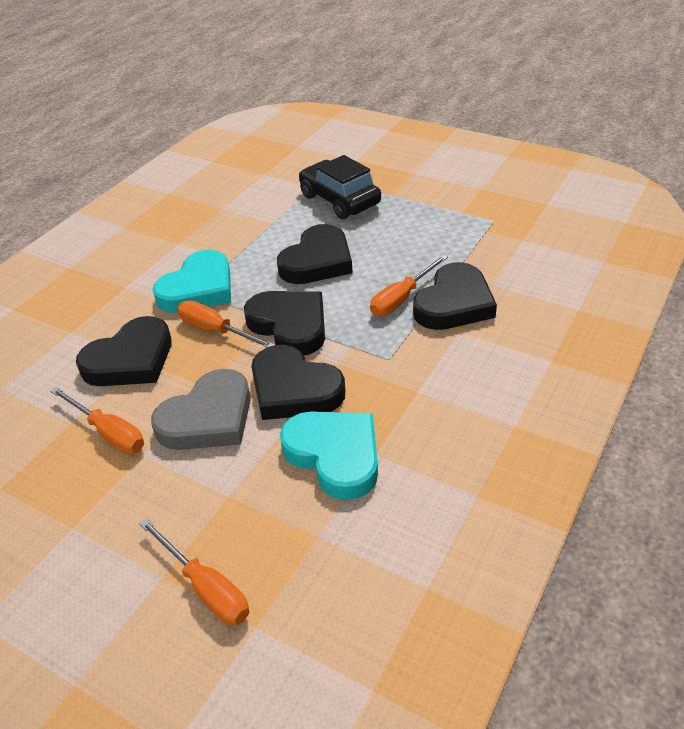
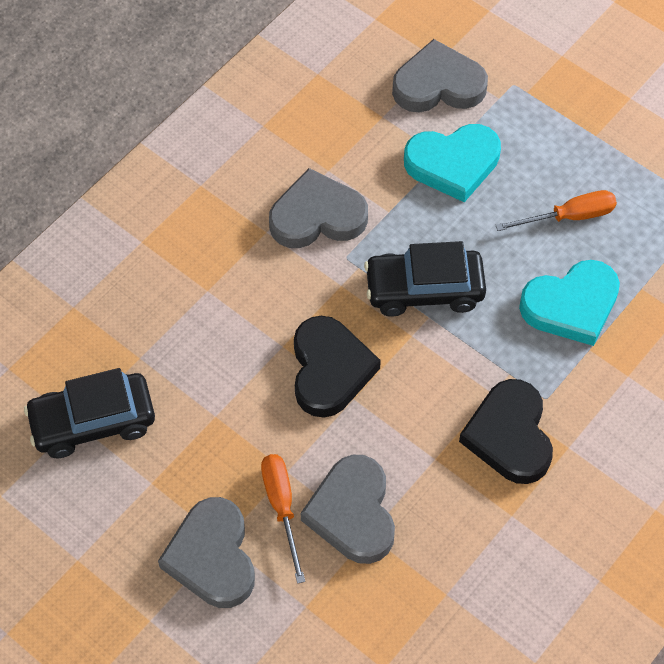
black car: [299,155,381,219] = 1 -> [24,368,155,458] [364,241,486,317] = 2
black heart: [76,316,172,386] [244,291,325,355] [251,345,345,420] [277,224,353,284] [413,262,497,330] = 5 -> [294,316,381,418] [459,379,553,484] = 2
grey heart: [151,369,251,450] = 1 -> [158,497,255,608] [269,168,368,248] [301,455,395,564] [392,39,488,113] = 4
orange screwdriver: [50,387,144,454] [140,518,249,625] [177,300,275,347] [370,255,448,316] = 4 -> [261,454,305,584] [496,190,617,231] = 2

